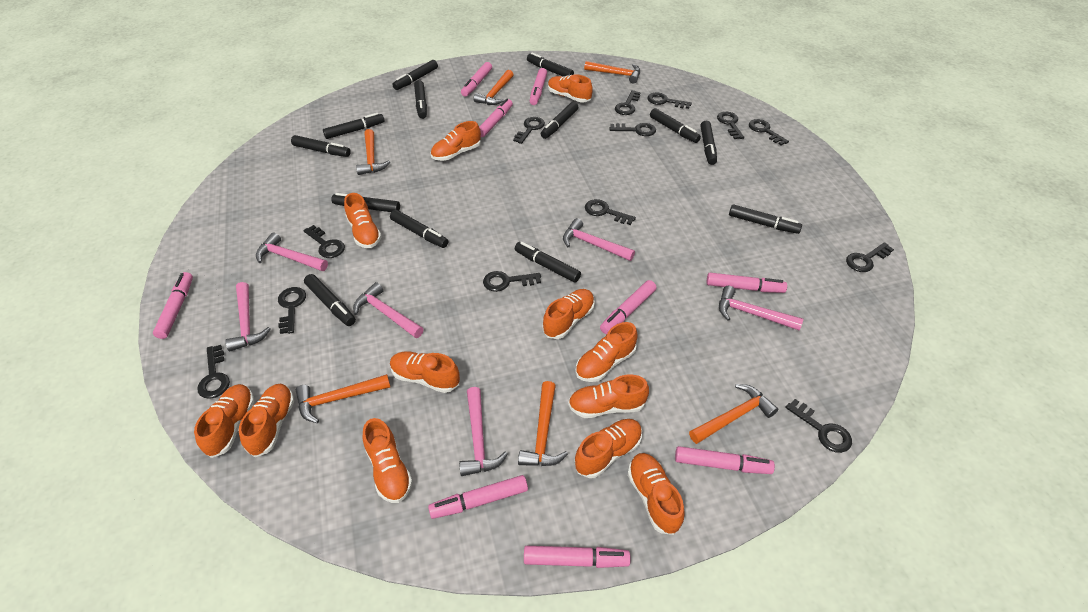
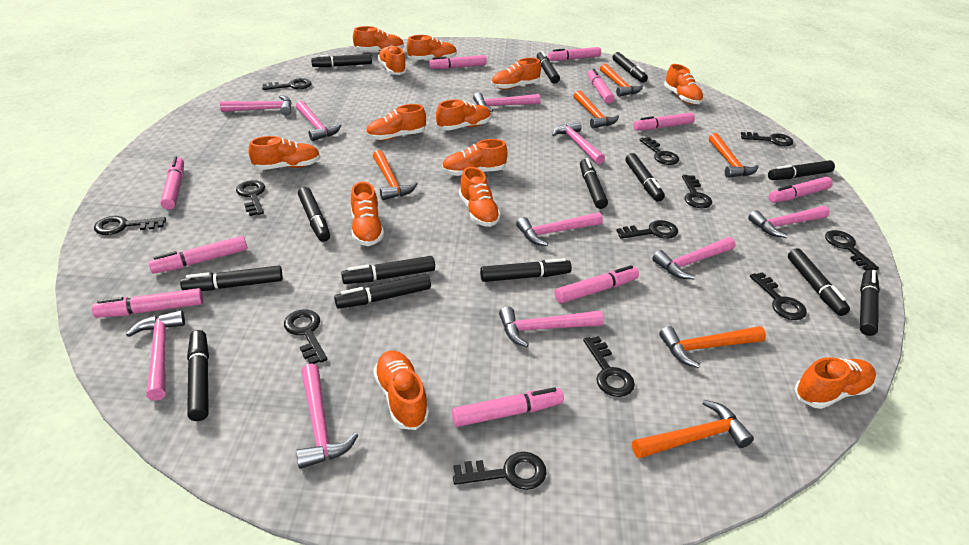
black key: [197,345,230,399] [278,287,306,334] [303,225,345,258] [483,271,541,292] [513,117,545,144] [585,199,636,225] [609,123,656,136] [615,90,640,115] [647,93,692,109] [717,112,744,139] [749,119,789,145] [785,399,852,453] [846,242,894,272] = 13 -> [94,216,166,235] [236,180,265,216] [262,78,312,90] [284,309,328,364] [453,452,547,490] [583,336,635,397] [616,220,678,239] [639,137,679,165] [682,175,712,208] [741,132,794,146] [750,272,807,320] [825,230,879,271] = 12
black marker: [291,135,351,157] [304,274,356,326] [323,113,385,139] [331,193,400,212] [390,210,448,248] [392,60,438,90] [414,80,427,119] [515,242,581,283] [527,53,574,77] [541,102,578,139] [650,108,701,143] [700,120,717,165] [729,204,802,234] = 13 -> [180,266,283,291] [187,330,209,421] [298,187,330,242] [311,54,372,67] [334,274,431,309] [341,256,435,284] [480,258,572,282] [537,51,560,83] [580,158,608,209] [613,52,648,83] [626,153,665,202] [768,160,835,180] [788,248,850,316] [860,270,880,336] = 14
orange shoe: [194,384,254,458] [239,384,294,457] [344,193,381,248] [363,418,413,503] [390,351,460,393] [431,121,481,161] [542,289,595,339] [548,75,593,102] [568,374,649,418] [574,419,642,478] [575,322,638,382] [628,453,685,535] = 12 -> [248,136,320,170] [351,182,384,246] [353,26,404,51] [366,104,426,140] [373,350,429,430] [377,46,407,75] [407,35,457,60] [436,100,491,130] [442,139,508,176] [459,167,501,227] [491,58,541,89] [664,64,703,104] [795,357,876,409] = 13
pink hammer: [225,282,271,351] [256,232,328,271] [353,282,424,338] [459,387,508,476] [563,218,635,261] [719,286,803,330] = 6 -> [126,310,185,401] [220,95,292,115] [296,101,341,141] [296,363,358,469] [473,93,540,112] [499,307,604,347] [516,212,603,246] [552,121,605,164] [652,237,735,279] [748,206,830,238] = 10
pink marker: [153,272,193,339] [428,475,528,519] [461,62,492,97] [479,98,513,137] [524,546,630,568] [530,68,547,105] [600,280,656,334] [675,446,775,474] [707,273,787,293] = 9 -> [92,288,203,318] [148,236,247,274] [160,157,184,210] [429,55,487,69] [452,387,564,427] [548,47,601,61] [555,265,639,304] [588,68,615,104] [633,112,695,131] [768,177,833,203] = 10

